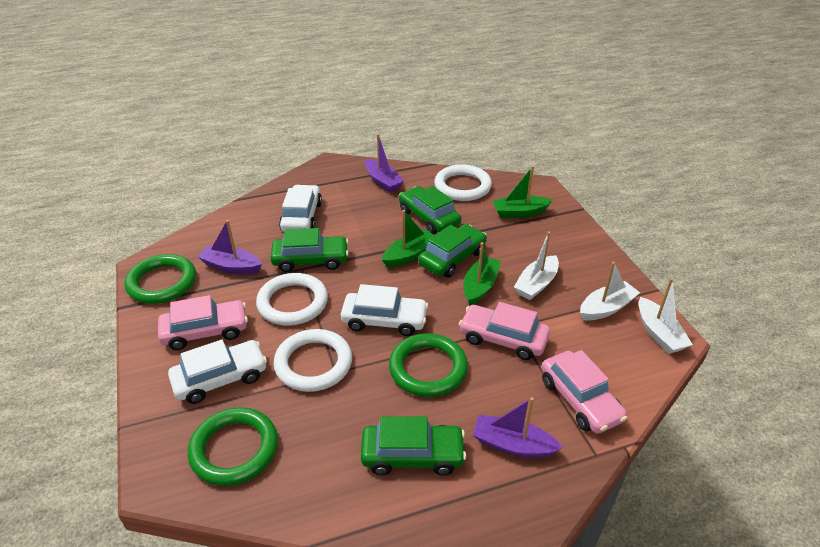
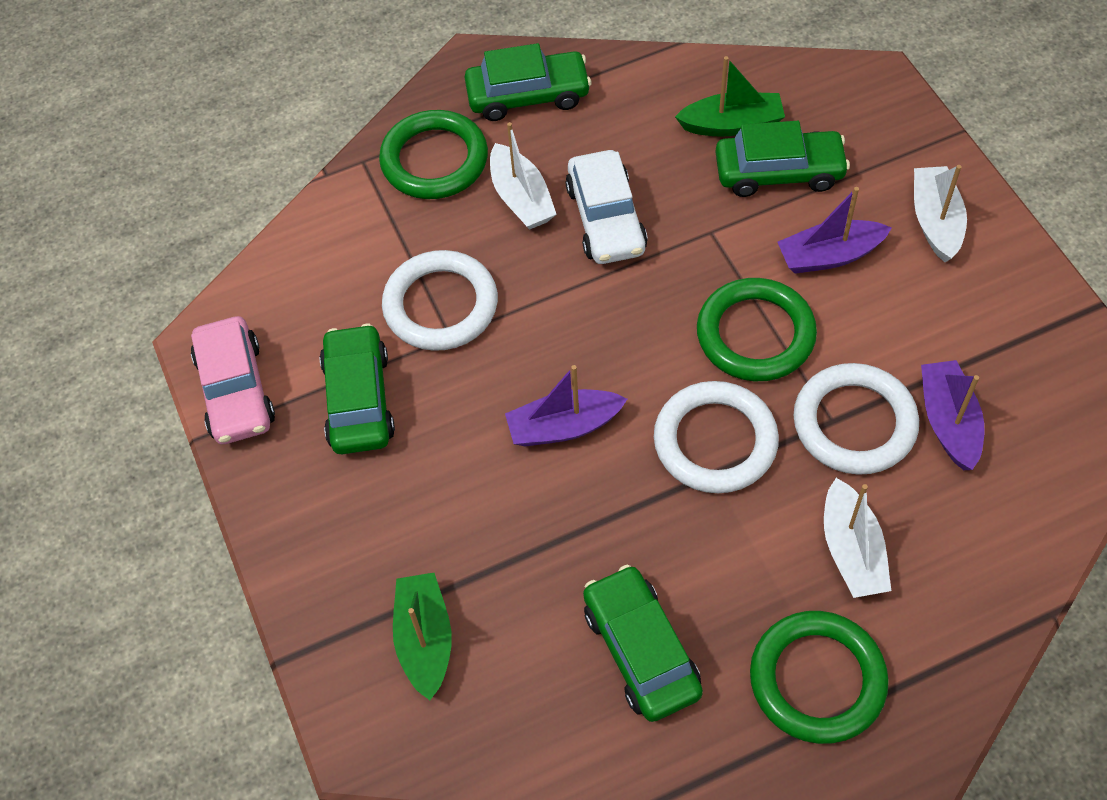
green boat: [382,210,434,267] [464,242,500,306] [493,166,553,218] = 3 -> [393,573,452,700] [675,56,785,137] = 2
pink car: [158,295,248,350] [459,302,550,360] [541,350,627,434] = 3 -> [191,316,275,444] = 1
white car: [168,340,267,404] [279,185,322,232] [341,284,428,336] = 3 -> [565,150,648,264] = 1

